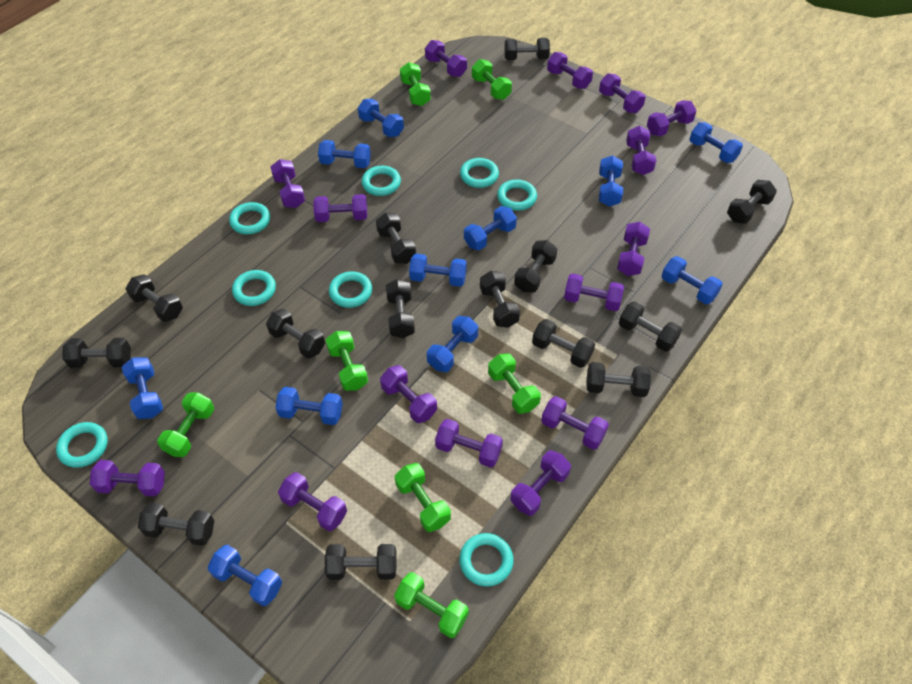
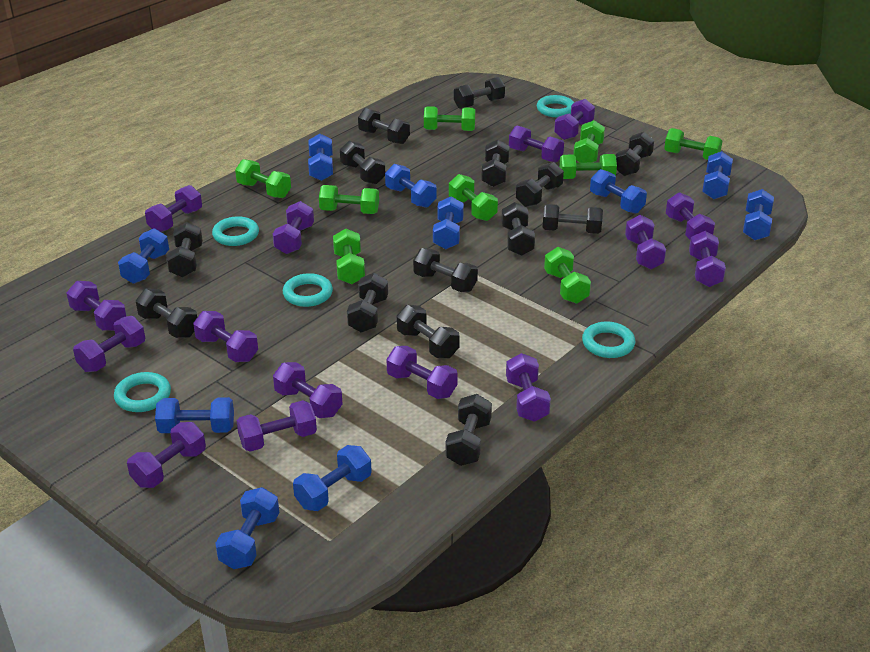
blue dumbbell: [122,357,163,419] [207,545,282,606] [275,387,343,425] [318,140,371,168] [358,99,404,137] [409,254,467,287] [427,316,478,372] [464,206,517,250] [599,155,623,207] [662,256,723,304] [689,122,743,163] = 11 -> [118,228,169,284] [155,397,234,433] [215,487,279,569] [293,445,372,511] [308,134,333,181] [385,164,436,208] [433,196,464,249] [590,169,647,214] [702,151,733,199] [743,189,774,240] = 10
green dumbbell: [157,392,214,457] [326,331,368,391] [394,572,469,638] [395,463,451,532] [400,62,431,106] [472,59,512,100] [488,353,541,414] = 7 -> [235,159,291,198] [319,185,379,214] [333,229,365,284] [424,106,475,131] [449,174,498,221] [544,247,591,304] [559,154,617,179] [573,120,605,163] [664,128,722,160] = 9
turquoise ring: [56,422,108,468] [229,202,270,234] [232,270,276,306] [329,271,372,308] [361,166,401,196] [459,533,514,587] [460,158,499,188] [497,179,537,211] = 8 -> [114,372,171,412] [212,216,259,246] [283,273,333,307] [537,95,574,117] [582,322,635,358] = 5

